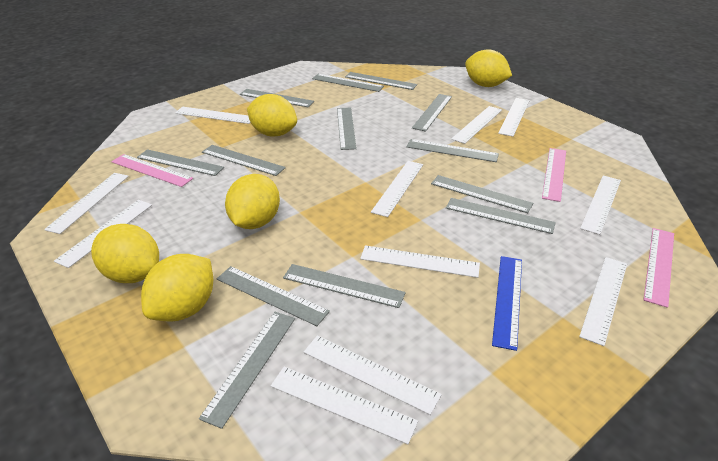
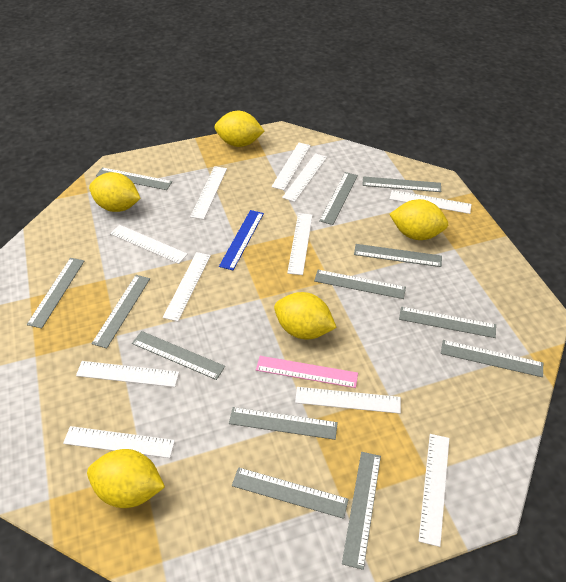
pink ruler: [111,154,193,187] [542,148,566,202] [644,228,674,308] = 3 -> [256,356,358,388] = 1

